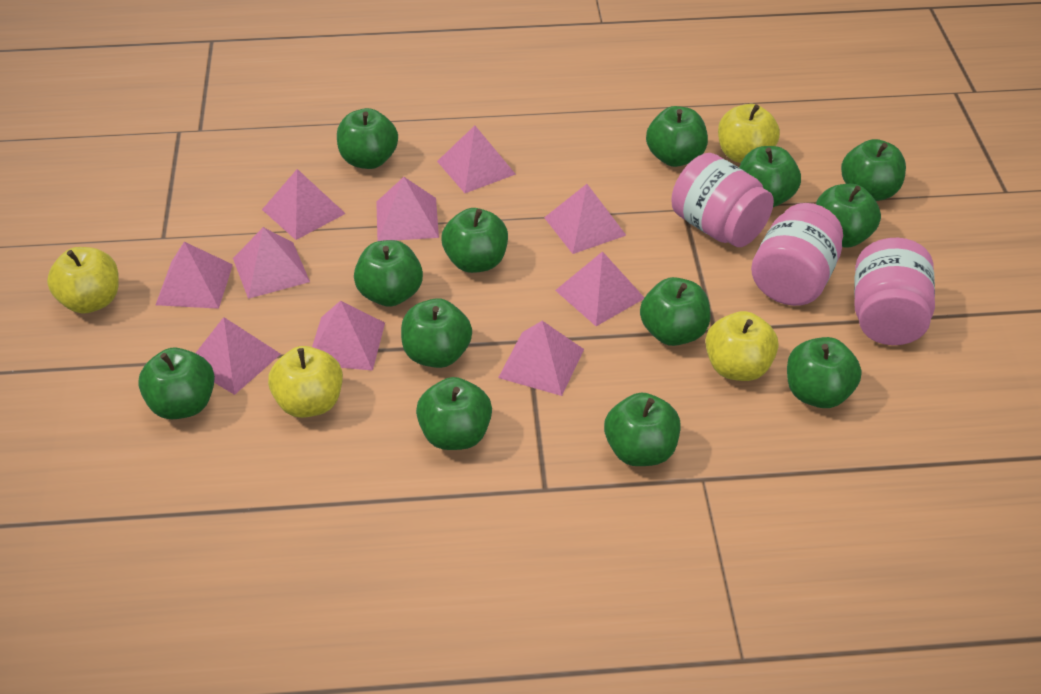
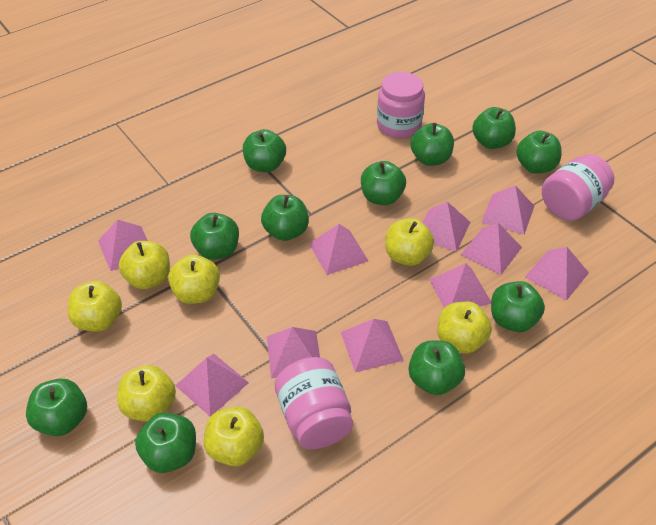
green apple: [138,348,215,419] [337,108,398,169] [354,240,423,307] [401,298,472,368] [416,377,492,450] [442,208,508,273] [604,393,681,466] [640,277,710,346] [646,106,708,167] [739,146,801,207] [787,337,862,408] [816,184,881,247] [841,139,906,201] = 13 -> [26,378,87,436] [135,413,196,473] [190,213,239,260] [243,129,286,172] [261,195,309,241] [361,161,406,205] [409,340,465,395] [410,123,454,166] [472,107,516,149] [491,281,545,332] [516,131,562,174] = 11
yellow apple: [47,247,119,314] [268,346,343,418] [705,311,779,381] [718,104,780,163] = 4 -> [68,281,122,332] [117,365,176,422] [119,241,170,289] [168,254,220,304] [204,406,264,466] [385,218,434,266] [437,301,492,354] = 7

